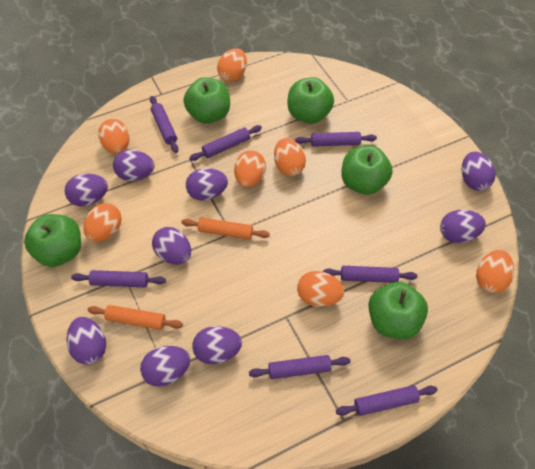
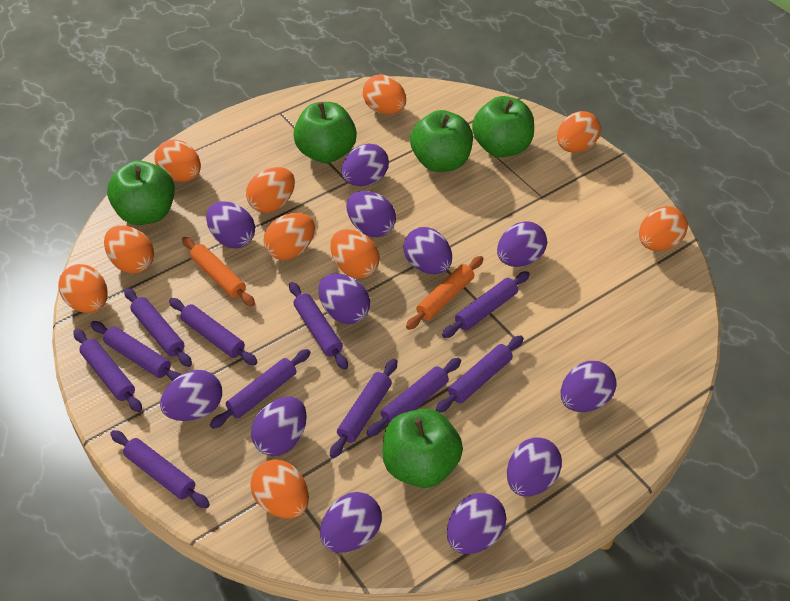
orange egg: [83,203,122,242] [98,119,130,154] [217,48,247,82] [234,150,266,187] [274,138,306,176] [297,271,344,307] [476,250,514,293] = 7 -> [58,264,108,313] [104,225,154,274] [154,139,201,182] [246,167,295,213] [250,459,309,519] [263,213,315,260] [330,229,380,279] [363,74,406,114] [557,111,601,153] [639,206,688,251] = 10
purple egg: [64,174,108,206] [66,317,106,365] [113,150,155,181] [140,346,191,387] [152,227,191,264] [186,168,228,200] [192,326,242,364] [440,210,486,243] [462,152,496,191] = 9 -> [160,370,222,421] [206,201,255,249] [251,397,307,456] [318,273,370,324] [320,492,382,553] [342,144,389,186] [346,191,396,237] [403,227,452,274] [447,493,506,554] [497,221,547,267] [507,437,562,496] [561,361,616,412] = 12
purple rolling pin: [71,270,166,287] [150,96,179,153] [189,125,262,161] [249,355,351,379] [295,132,377,147] [323,266,417,283] [336,385,437,416] = 7 -> [73,329,142,412] [90,321,181,381] [110,430,210,508] [124,288,192,367] [169,298,257,365] [210,349,311,429] [289,282,348,370] [330,359,397,458] [366,358,461,437] [436,335,524,413] [442,271,530,338] = 11

